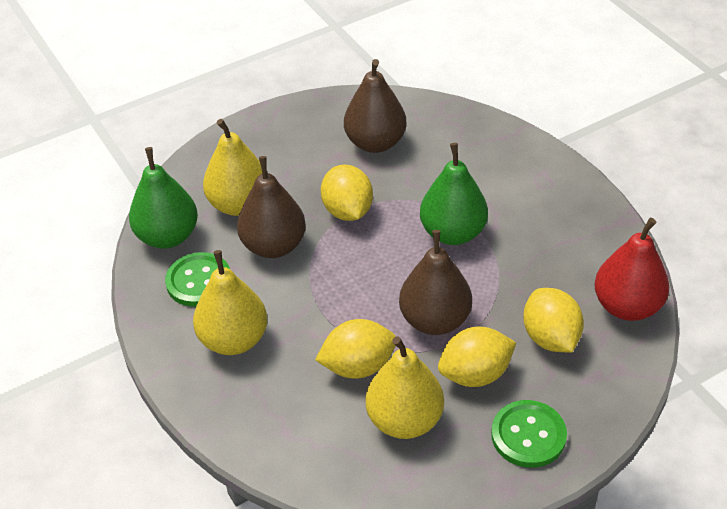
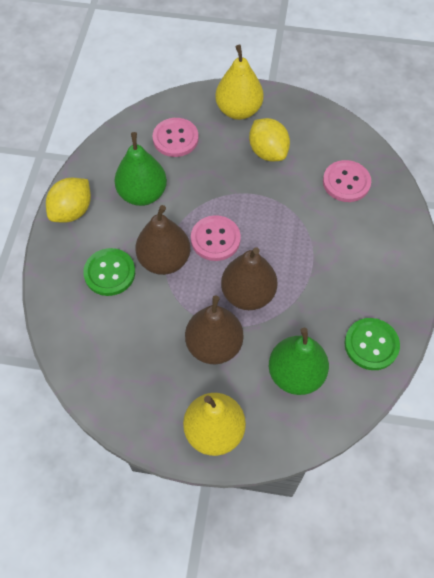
pink button: none = 0 -> [153,118,199,157] [191,215,241,261] [323,160,371,202] = 3
red pear: [594,218,669,321] = 1 -> none = 0
yellow lemon: [315,319,396,379] [321,164,373,221] [438,327,516,387] [523,288,584,352] = 4 -> [46,178,91,222] [249,118,290,161] = 2
yellow pear: [193,250,267,355] [203,119,262,216] [366,336,444,439] = 3 -> [183,393,246,456] [215,45,264,120] = 2

